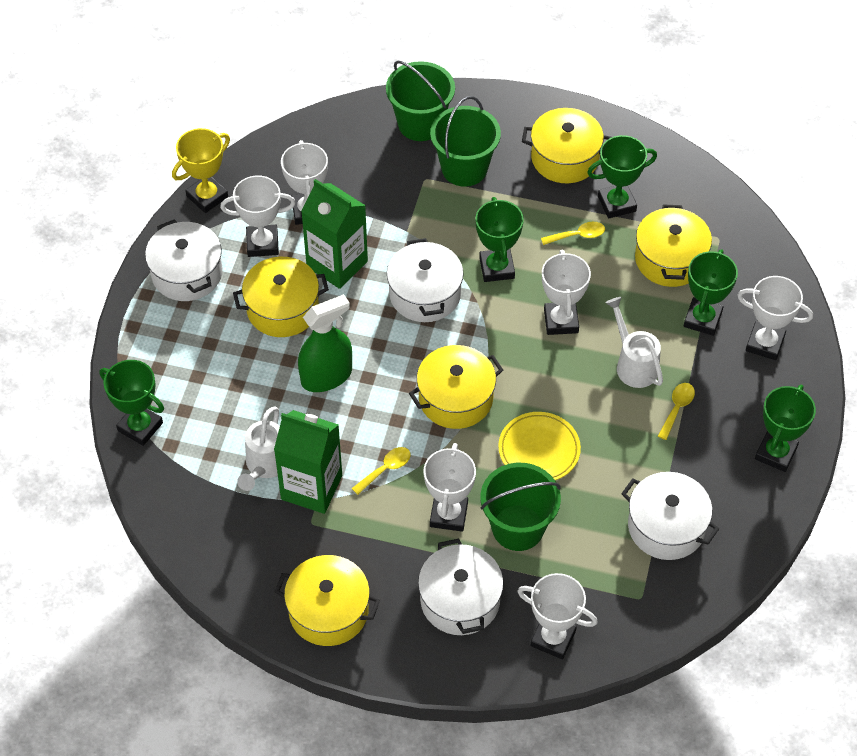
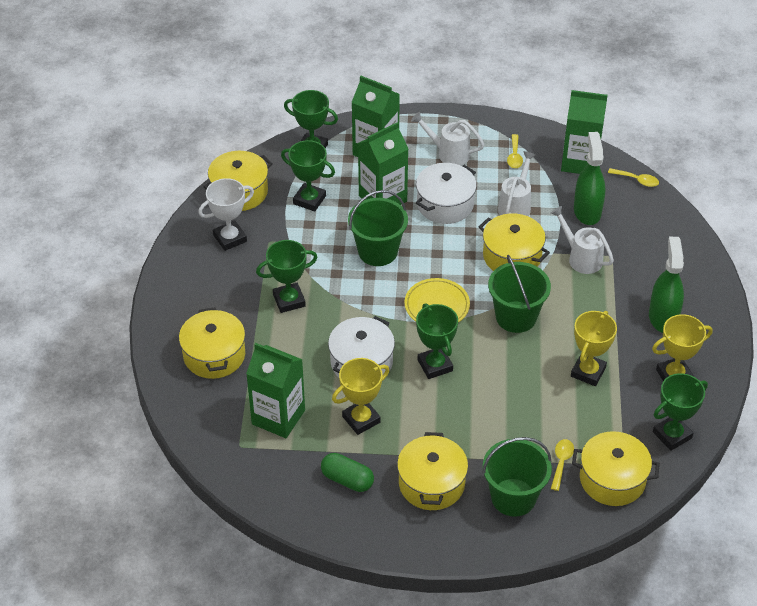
green capsule: none = 0 -> [321,453,374,492] = 1
green carton: [274,410,342,514] [301,179,368,289] = 2 -> [246,343,305,438] [351,76,400,157] [358,122,408,205] [561,90,608,174] = 4
green spray bottle: [298,294,352,392] = 1 -> [574,132,605,225] [649,237,684,333] = 2
white pot: [145,219,223,301] [387,238,464,322] [418,539,504,635] [621,472,719,560] = 4 -> [328,316,395,377] [416,163,477,224] = 2
white trophy: [220,175,296,257] [281,140,328,225] [423,443,476,532] [517,573,598,659] [542,250,591,335] [737,276,813,360] = 6 -> [198,178,254,251] = 1
white watering can: [237,406,280,491] [605,297,663,388] = 2 -> [411,112,485,165] [498,151,536,217] [551,206,614,274] = 3
yellow trophy: [172,128,230,213] = 1 -> [332,358,390,435] [571,311,617,386] [652,314,713,381] = 3

